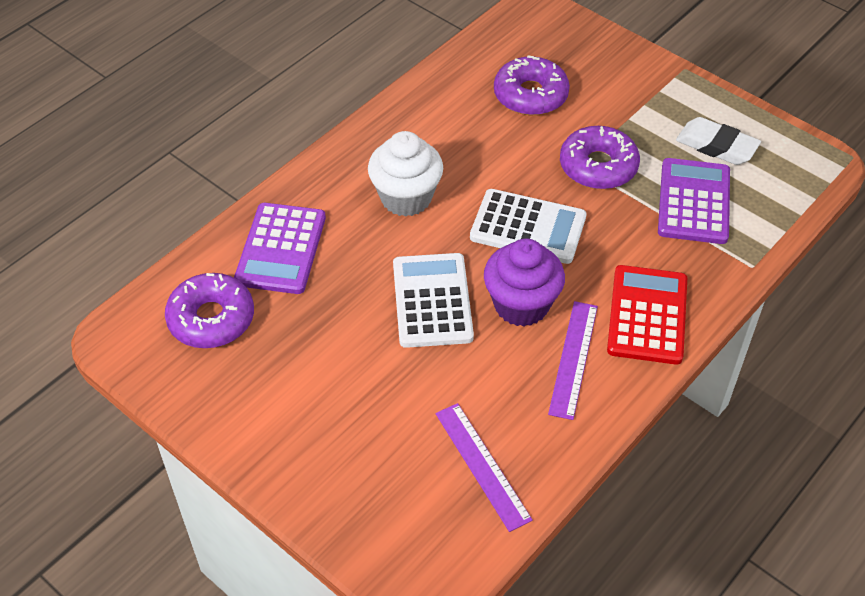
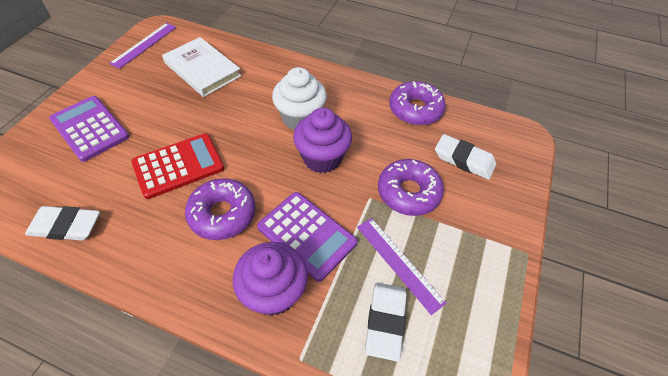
purple cupcake: [484,238,565,327] = 1 -> [233,242,308,316] [293,108,352,173] = 2
white book: none = 0 -> [162,37,241,97] = 1
white calculator: [393,253,474,348] [470,189,587,264] = 2 -> none = 0
white eraser: [676,117,761,165] = 1 -> [25,206,100,241] [365,283,407,361] [435,134,496,180] = 3

